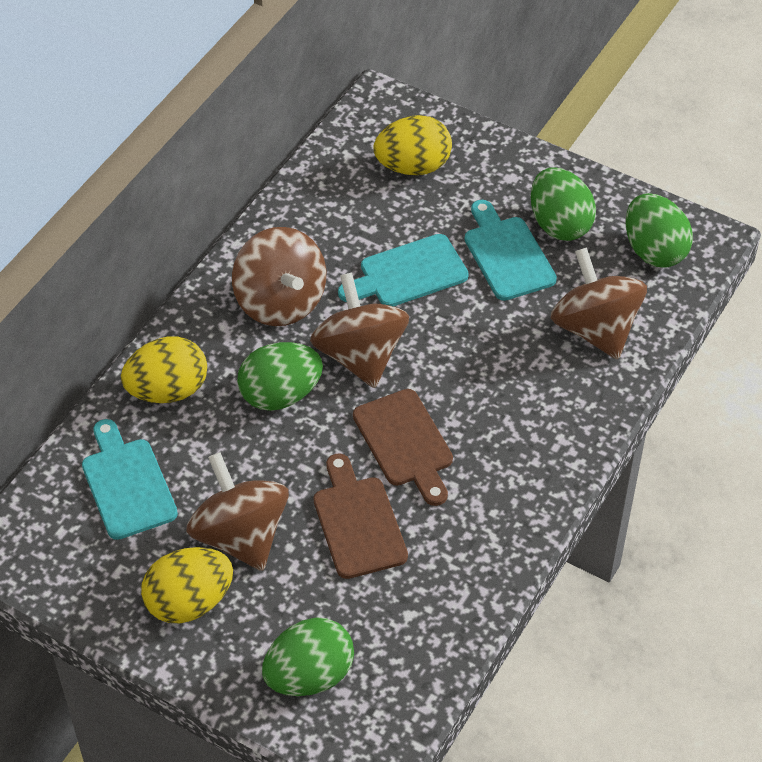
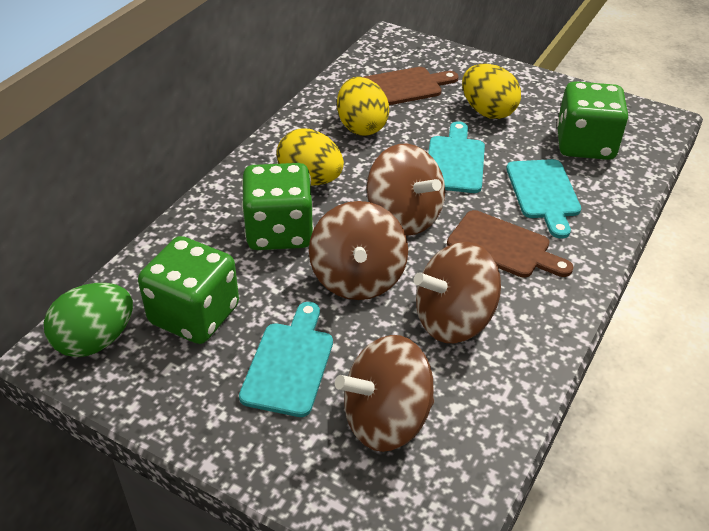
green dice: none = 0 -> [138,236,239,344] [242,163,314,250] [557,81,628,160] = 3
green egg: [237,342,323,411] [262,617,354,696] [531,167,596,241] [626,193,693,268] = 4 -> [44,283,133,357] = 1

